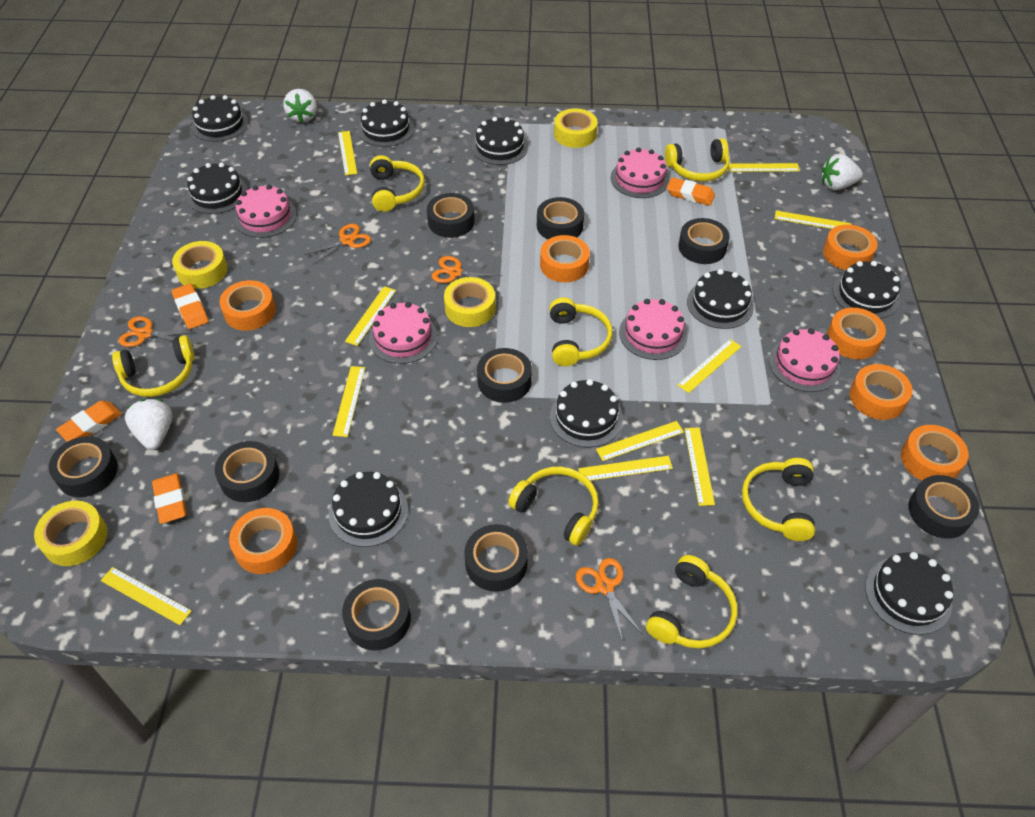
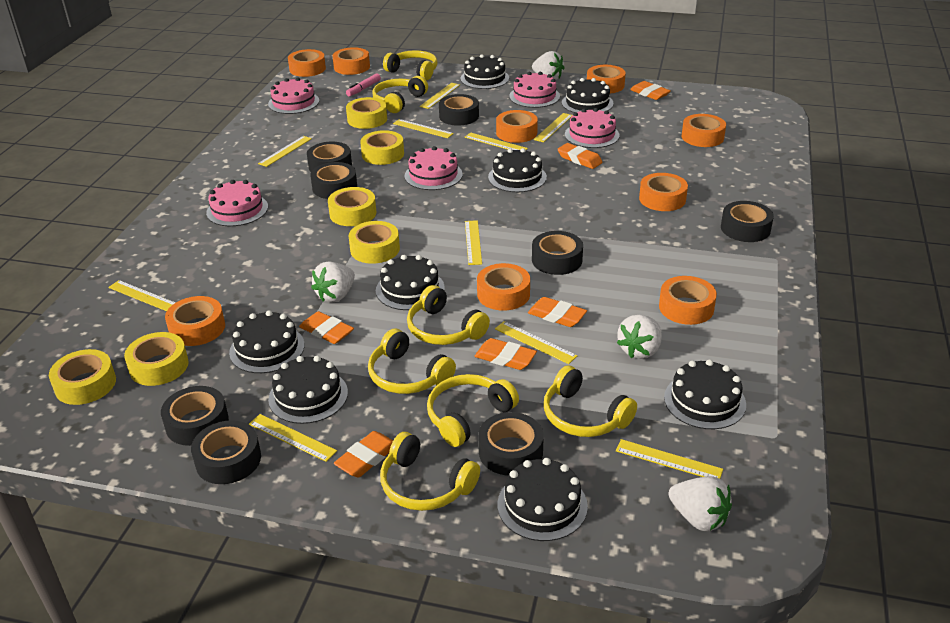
black cake: [186,162,248,214] [192,95,248,142] [329,472,408,547] [358,99,414,147] [472,117,528,165] [550,379,623,448] [687,269,754,329] [833,261,900,319] [865,552,953,635] = 9 -> [229,310,305,373] [268,356,348,424] [376,255,445,310] [460,54,509,89] [488,148,547,192] [497,458,588,541] [562,78,614,113] [664,359,746,429] = 8
black tape: [49,436,118,497] [215,441,280,502] [342,579,411,650] [427,193,475,238] [464,524,528,592] [477,348,532,403] [537,197,584,239] [678,218,730,264] [909,475,979,539] = 9 -> [161,386,229,446] [191,420,261,484] [307,141,352,172] [310,162,357,199] [439,94,479,126] [478,412,544,476] [532,231,583,275] [721,201,774,242] = 8
orange eraser: [56,401,122,442] [152,473,187,524] [171,283,209,329] [667,177,715,206] = 4 -> [299,311,354,344] [334,431,393,477] [475,338,537,370] [528,297,587,327] [558,143,603,169] [630,81,671,100] = 6
orange scissors: [119,316,196,347] [304,224,371,264] [432,256,502,287] [576,558,643,642] = 4 -> none = 0
orange tape: [219,280,276,331] [229,508,297,574] [540,235,590,282] [823,224,877,270] [827,308,886,359] [850,364,913,420] [901,425,969,481] = 7 -> [165,296,225,346] [288,49,326,77] [333,47,370,75] [477,263,530,311] [496,110,538,143] [587,65,626,93] [639,173,688,211] [659,276,717,325] [682,114,726,147] = 9
pink marker: none = 0 -> [346,73,381,96] = 1
white strawberry: [125,399,173,450] [283,89,317,123] [822,154,863,190] = 3 -> [311,262,355,302] [532,51,565,80] [617,315,662,359] [669,476,732,531] = 4
yellow tape: [34,501,107,566] [172,241,228,289] [444,277,496,327] [554,108,598,148] = 4 -> [49,349,116,405] [124,332,189,386] [328,187,376,226] [346,97,387,129] [349,221,400,264] [360,130,404,165] = 6

